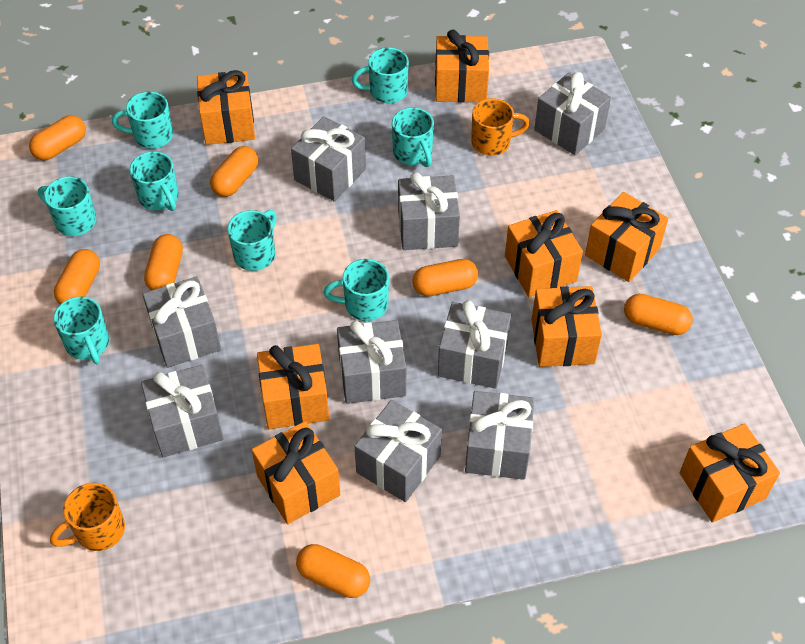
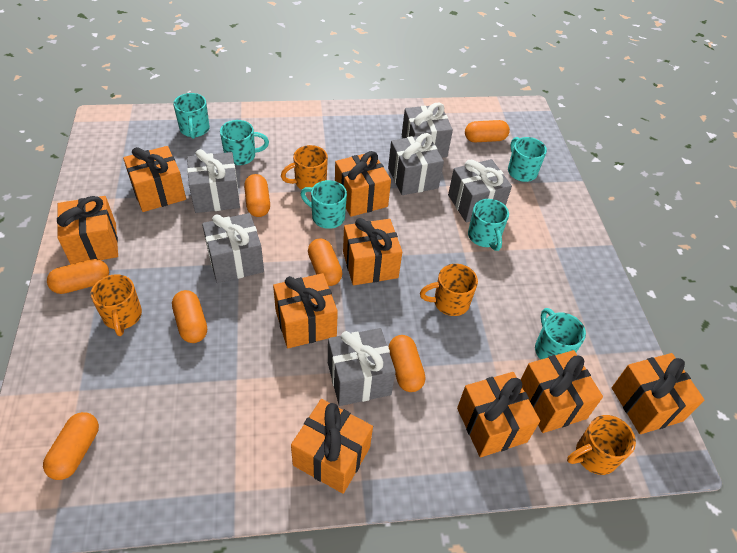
grey gift: [141,365,224,457] [143,277,221,368] [291,116,366,202] [337,320,406,404] [355,400,442,502] [398,172,460,250] [438,300,511,389] [465,391,534,480] [534,72,611,155] = 9 -> [187,149,240,213] [202,213,264,283] [328,328,396,406] [388,133,444,195] [402,103,453,158] [448,159,512,222] = 6
orange gift: [197,70,255,145] [252,421,340,524] [257,344,329,429] [435,30,489,103] [505,210,583,297] [532,286,602,367] [585,192,668,282] [680,423,780,523] = 8 -> [57,196,118,265] [123,146,186,212] [273,273,338,348] [291,399,373,494] [335,151,391,217] [343,218,402,285] [457,372,540,457] [521,350,603,433] [612,353,704,434] = 9
orange mug: [50,483,125,551] [471,98,530,156] = 2 -> [90,274,142,336] [281,145,328,189] [420,264,478,316] [567,415,636,475] = 4
turquoise mug: [38,176,96,236] [53,296,109,364] [112,91,173,149] [130,151,179,211] [227,210,277,271] [324,259,389,321] [352,47,409,103] [392,108,434,167] = 8 -> [173,93,210,139] [220,120,269,165] [300,180,347,229] [468,199,509,251] [508,137,547,182] [535,308,586,360] = 6

